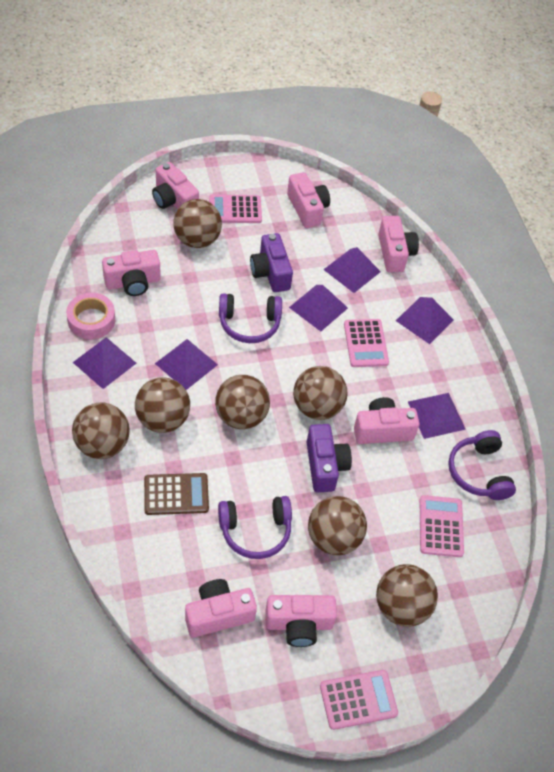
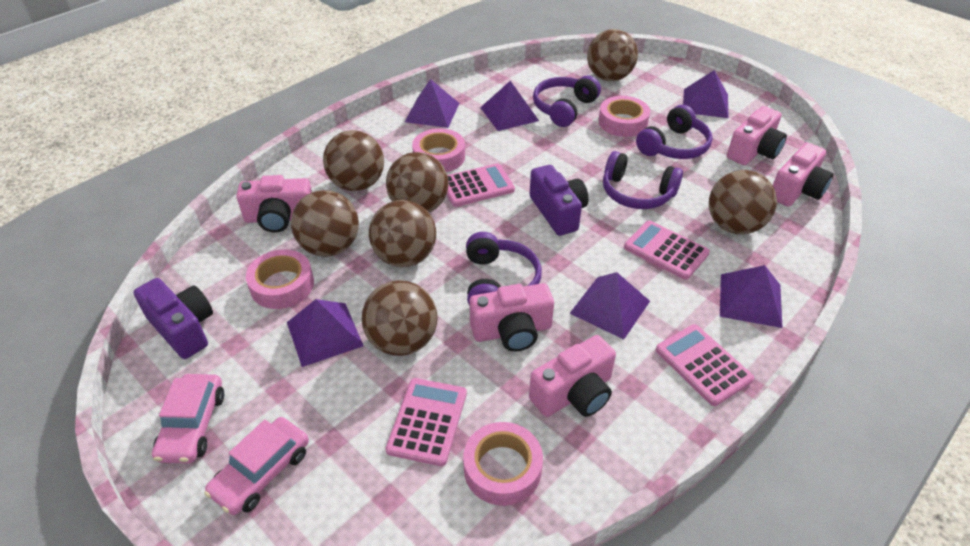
brown calculator: [144,473,209,515] = 1 -> none = 0
pink camera: [102,250,161,296] [152,162,199,209] [185,579,257,638] [265,595,337,647] [287,172,330,228] [354,397,419,444] [378,216,419,273] = 7 -> [236,175,312,233] [469,283,554,352] [529,335,616,417] [727,106,787,165] [773,142,833,207] = 5
pink car: none = 0 -> [152,374,224,464] [204,417,309,515] = 2
pink tape: [66,293,115,339] = 1 -> [246,250,314,309] [412,128,465,172] [463,422,543,506] [598,96,650,137] = 4
purple headphones: [218,496,292,559] [219,293,282,343] [448,430,516,500] = 3 -> [466,232,542,306] [533,75,601,127] [603,151,683,209] [636,105,713,159] = 4

